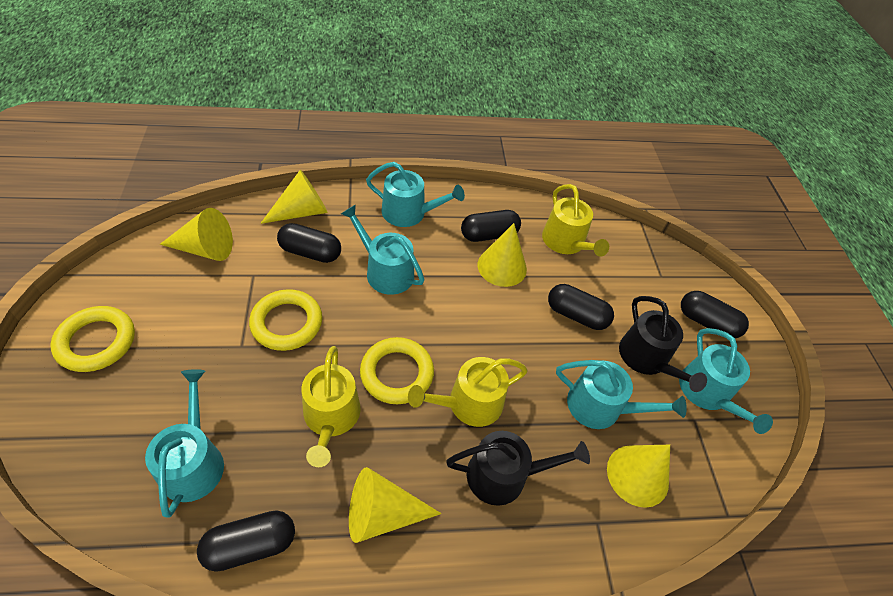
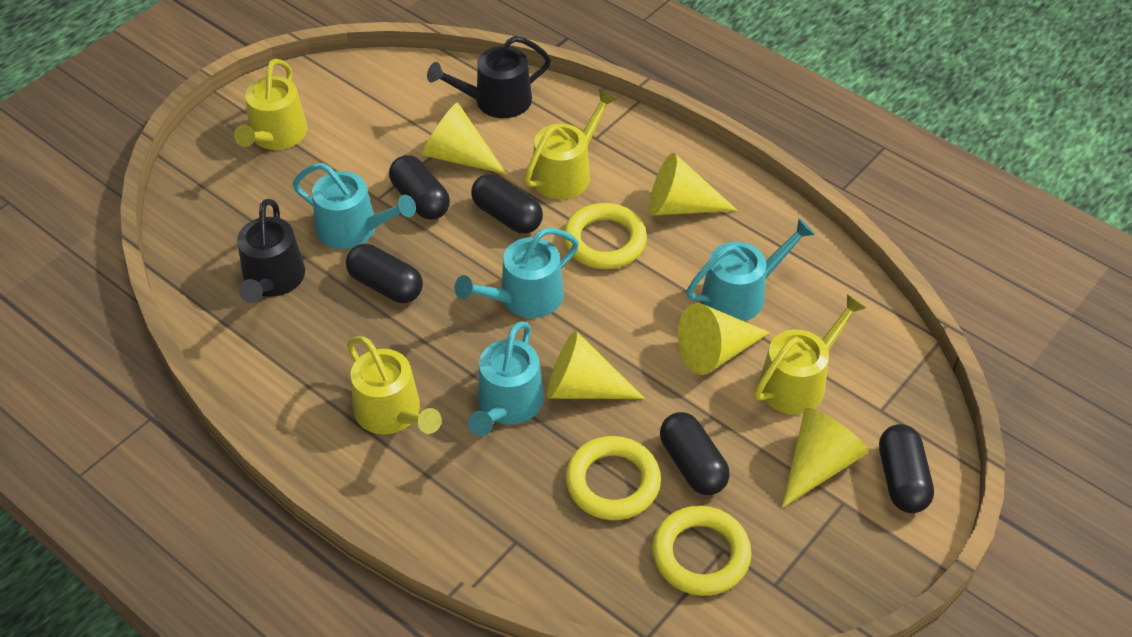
turquoise watering can: [145,369,224,518] [341,205,424,295] [366,162,465,227] [556,360,687,429] [679,328,773,434] = 5 -> [292,163,416,249] [454,228,579,318] [468,321,544,436] [686,218,815,322] = 4
yellow watering can: [301,346,361,467] [408,357,528,427] [542,184,609,257] = 3 -> [234,59,308,150] [347,336,442,434] [524,89,618,199] [754,294,867,414] = 4

